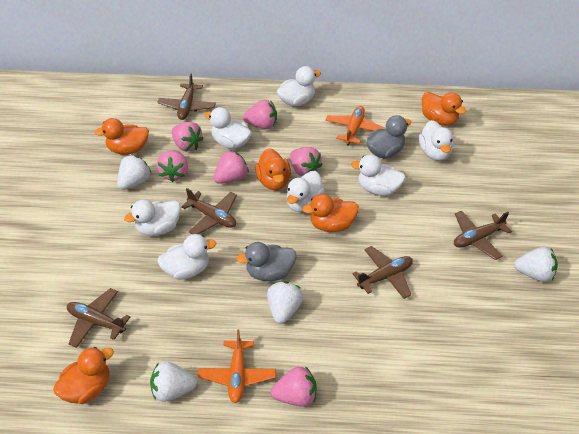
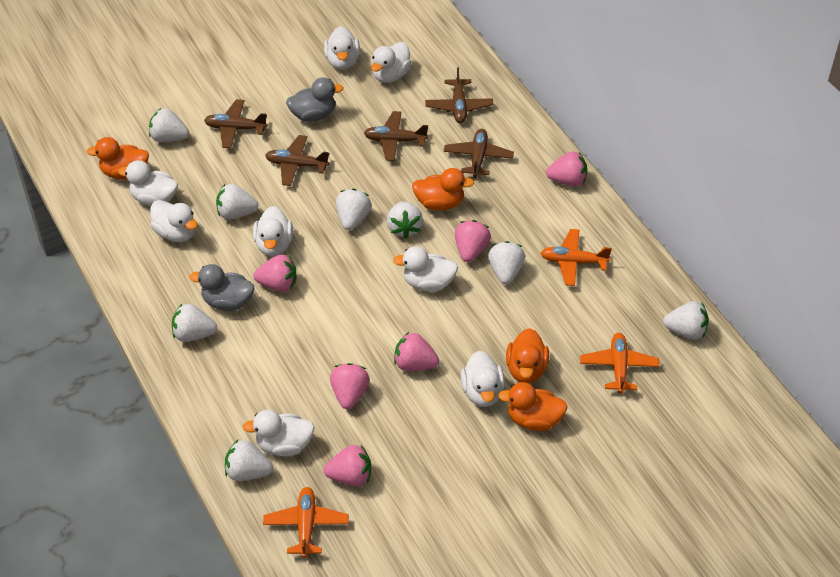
orange duck: [53,347,114,404] [94,118,149,155] [255,148,291,190] [302,194,359,232] [422,92,466,126] = 5 -> [86,137,149,180] [412,168,474,211] [498,382,568,431] [506,328,549,383] = 4
orange plane: [198,330,276,403] [325,106,385,146] = 2 -> [263,487,349,558] [541,229,612,286] [580,333,659,393] = 3
white duck: [124,199,181,236] [157,234,217,280] [204,107,252,149] [276,66,321,107] [286,171,325,212] [351,155,406,196] [418,120,454,161] = 7 -> [118,160,178,206] [150,200,198,242] [243,410,315,457] [253,206,293,256] [324,26,360,70] [371,42,412,83] [393,246,458,292] [460,351,505,407] = 8
white strawberry: [117,155,151,190] [150,362,197,402] [267,282,303,324] [514,247,558,282] = 4 -> [149,108,189,142] [172,304,217,342] [216,184,258,219] [225,440,273,481] [336,189,371,230] [387,201,423,239] [488,241,525,284] [663,301,709,340] = 8

